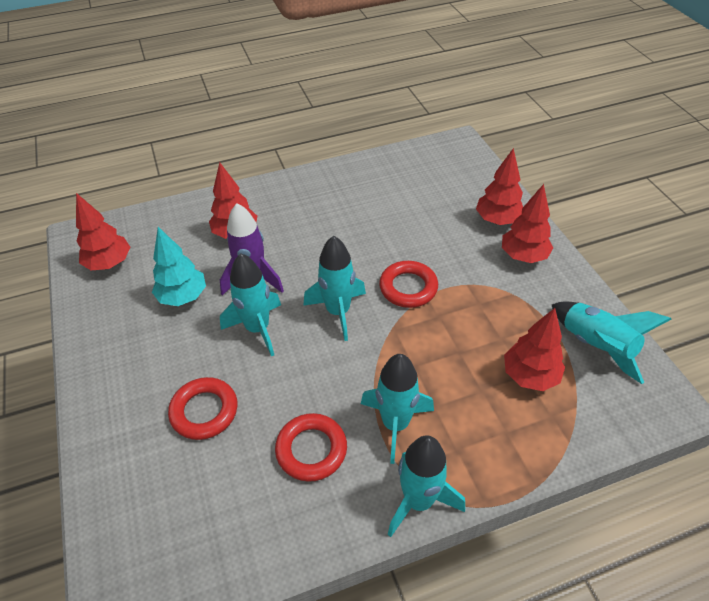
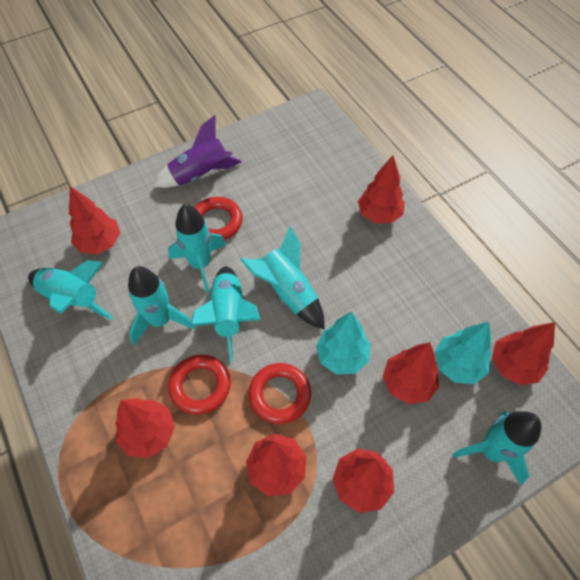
red tree: [76,193,130,270] [209,162,257,239] [476,148,523,225] [502,184,553,263] [504,308,565,391] = 5 -> [69,186,120,254] [115,398,175,458] [246,434,307,496] [333,448,394,513] [358,156,405,223] [382,342,439,404] [492,322,555,385] = 7
turquoise rocket: [220,253,281,356] [303,236,366,341] [361,354,434,464] [388,435,465,537] [552,301,672,384] = 5 -> [28,260,113,320] [128,266,195,345] [168,204,226,292] [190,266,260,361] [240,226,324,329] [452,411,542,485] = 6
turquoise tree: [152,227,206,306] = 1 -> [316,311,370,374] [434,321,491,384] = 2

